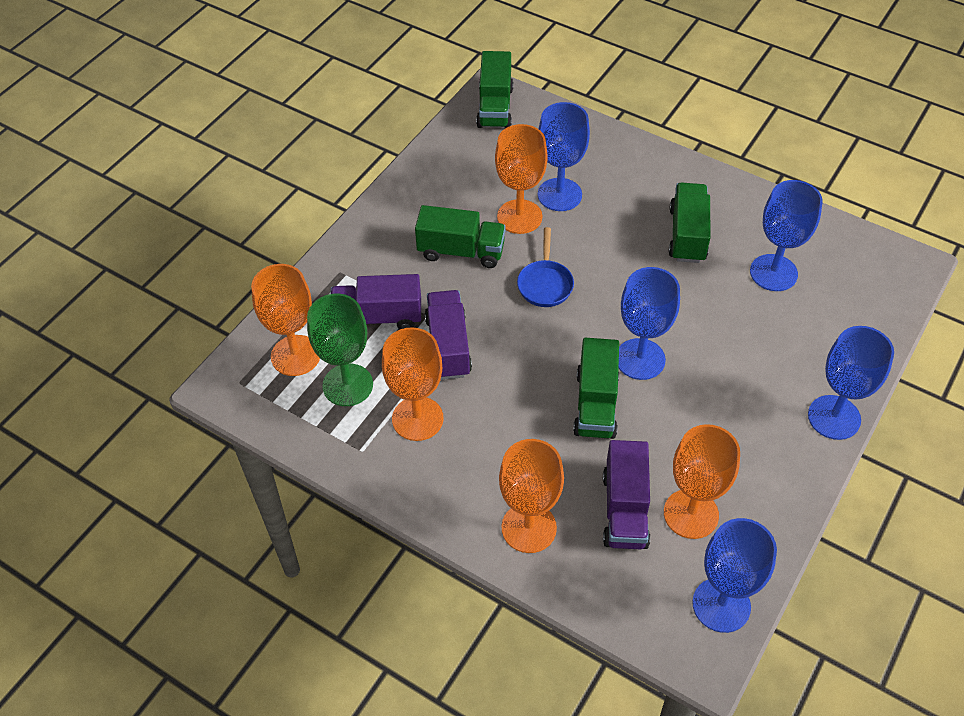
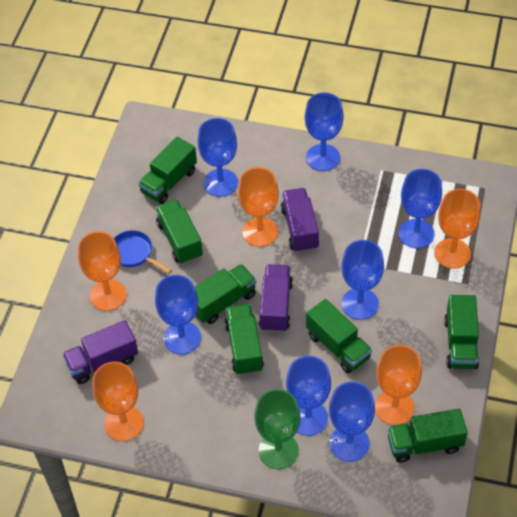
blue goblet: [538,102,590,211] [619,267,680,380] [692,518,777,633] [750,180,823,291] [808,326,894,440] = 5 -> [155,275,201,354] [198,118,238,197] [286,356,331,436] [305,92,344,171] [329,381,375,462] [341,240,384,320] [398,169,442,248] = 7
green truck: [415,205,506,268] [476,51,513,128] [573,338,619,439] [669,182,710,263] = 4 -> [138,137,197,204] [155,199,203,264] [195,264,256,324] [224,304,264,375] [306,299,372,373] [387,408,468,463] [444,295,479,369] = 7

